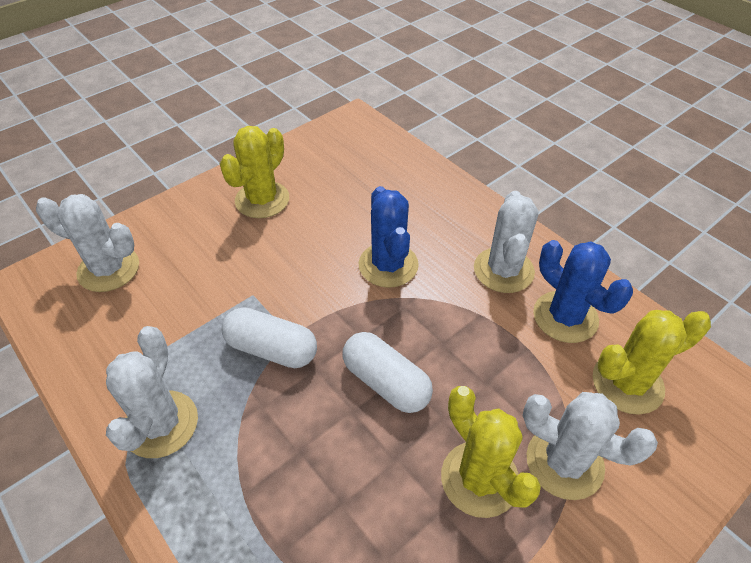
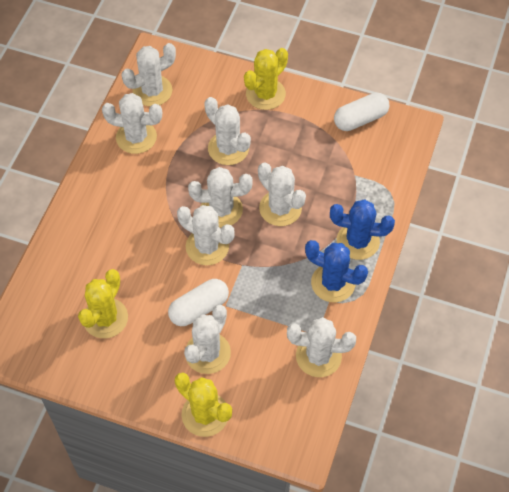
white cactus: [36,194,139,292] [106,326,198,458] [474,191,538,293] [523,392,658,500] = 4 -> [102,93,162,154] [122,43,176,106] [177,205,235,265] [184,305,231,374] [188,167,252,228] [204,97,251,165] [258,163,306,226] [287,317,356,377] = 8

